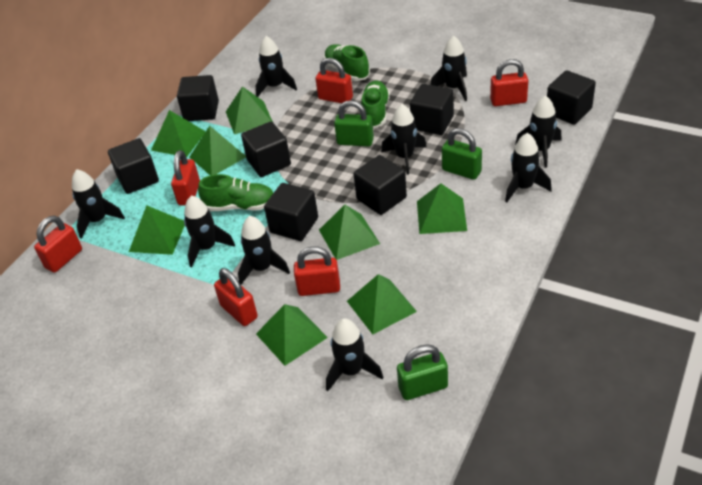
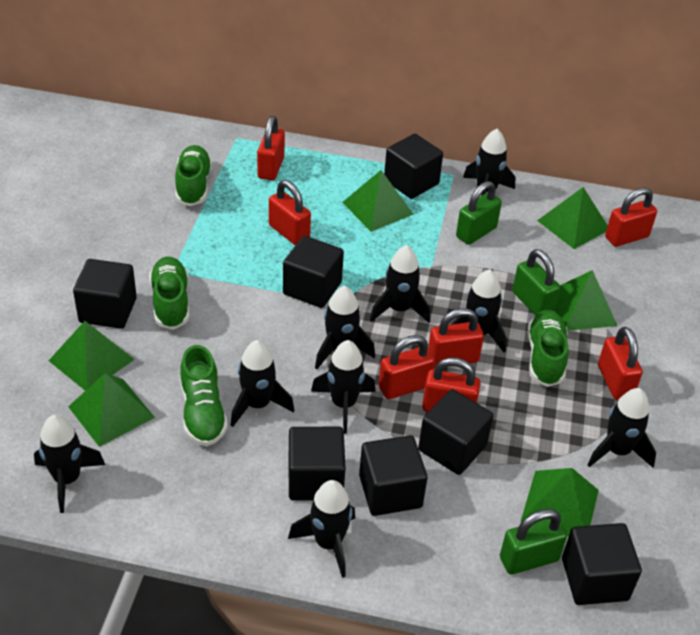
green pyramid: [129,205,185,255] [151,110,206,157] [190,126,246,175] [226,86,273,134] [256,304,328,366] [319,205,380,260] [347,274,417,334] [417,183,467,234] = 8 -> [49,321,135,391] [68,373,155,447] [342,170,414,232] [521,468,599,536] [537,187,608,249] [555,270,617,331] = 6
green shoe: [198,174,273,211] [324,44,370,81] [361,81,390,128] = 3 -> [149,256,189,330] [175,145,212,206] [180,345,228,446] [527,310,569,387] = 4
red padlock: [34,216,82,273] [171,150,200,205] [214,268,258,326] [294,246,340,296] [315,58,353,103] [490,59,528,106] = 6 -> [257,116,285,180] [269,180,311,245] [379,335,435,399] [422,357,480,412] [428,308,484,368] [598,327,643,400] [605,187,657,247] = 7

